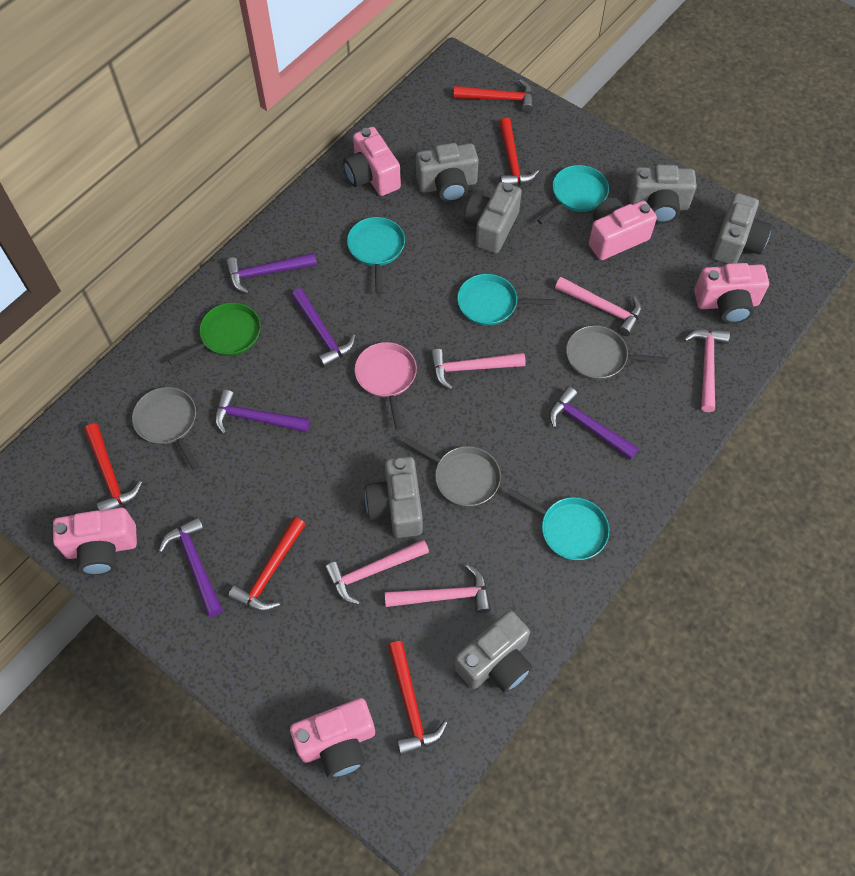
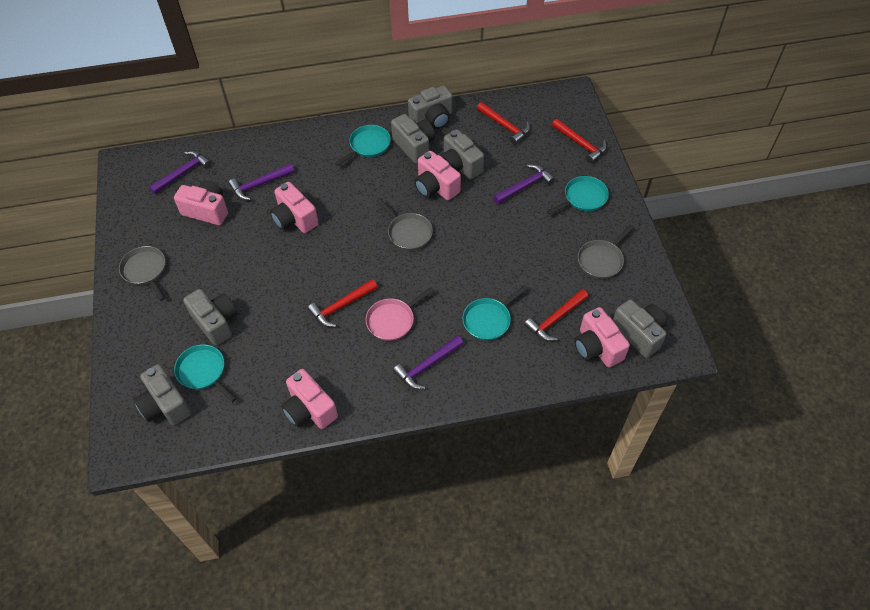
green pan: [168,303,261,365] = 1 -> none = 0
pink hammer: [324,539,429,605] [385,564,491,613] [430,349,526,390] [555,277,642,336] [684,329,730,412] = 5 -> none = 0
purple hammer: [159,517,223,617] [215,390,310,434] [226,252,317,294] [291,288,356,368] [549,387,639,460] = 5 -> [149,151,212,194] [229,163,294,200] [393,335,464,389] [493,164,555,204] = 4
red hammer: [84,423,142,511] [228,517,306,612] [388,641,448,755] [454,79,534,113] [499,118,539,186] = 5 -> [308,279,378,327] [477,102,530,145] [524,289,588,341] [552,119,607,163] = 4

